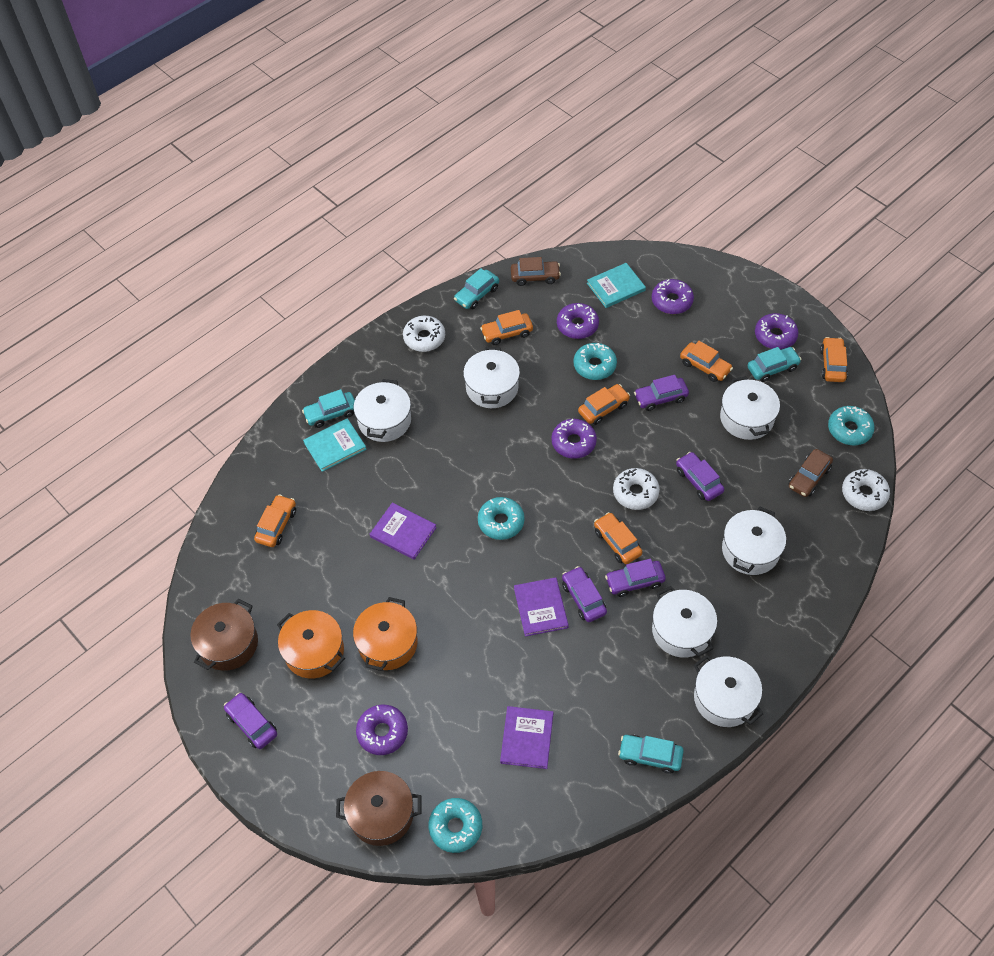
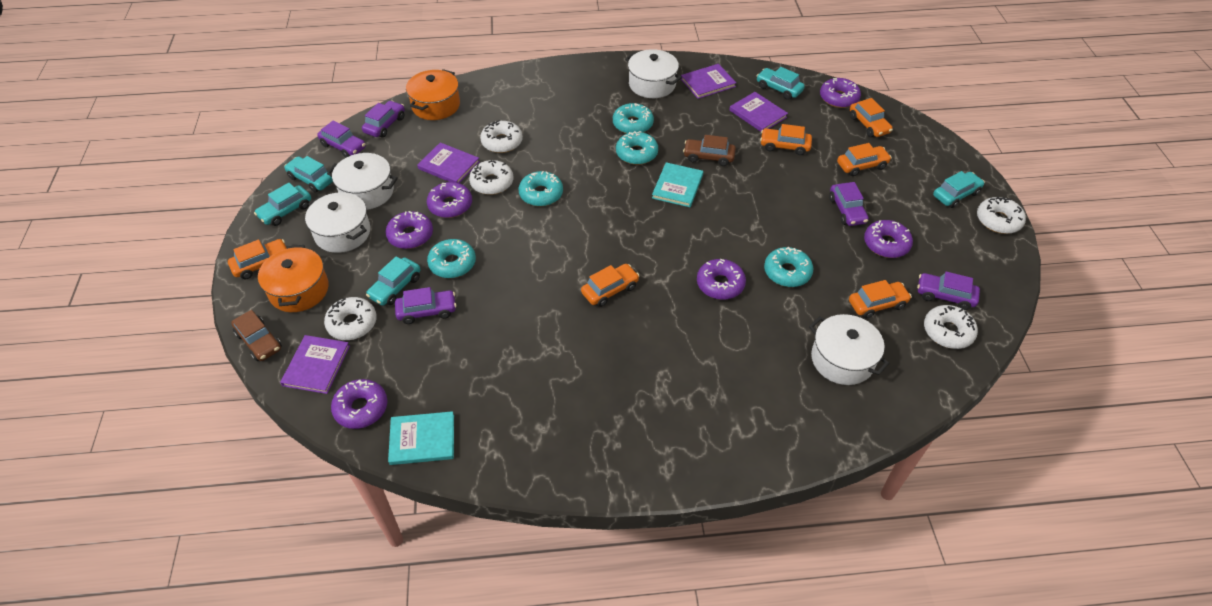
brown pot: [190,599,258,671] [336,771,421,846] = 2 -> none = 0
purple book: [370,503,437,560] [500,706,553,769] [514,577,569,637] = 3 -> [280,335,350,394] [417,142,480,183] [681,64,736,99] [730,92,788,132] = 4
purple donut: [356,705,408,755] [551,419,597,459] [557,303,599,339] [652,279,694,314] [755,313,798,350] = 5 -> [331,379,387,429] [386,211,433,249] [427,182,472,218] [697,259,746,300] [820,78,861,108] [864,220,913,258] = 6
turquoise car: [302,389,355,428] [454,268,499,309] [618,735,683,774] [748,347,802,382] = 4 -> [254,183,311,226] [284,156,333,192] [366,256,421,306] [757,67,805,100] [933,171,985,208] = 5
turquoise donut: [428,798,482,853] [478,497,525,540] [574,343,617,380] [828,406,875,445] = 4 -> [427,239,476,278] [519,171,563,206] [613,103,654,134] [616,131,658,165] [764,247,813,287] = 5
white donut: [403,316,445,352] [613,468,660,510] [842,469,890,511] = 3 -> [324,297,377,340] [469,160,513,195] [480,120,523,153] [924,305,978,349] [977,196,1026,234] = 5
white pot: [353,379,411,442] [463,347,520,408] [652,586,717,658] [694,655,763,727] [720,376,780,440] [722,507,786,575] = 6 -> [305,192,370,253] [327,153,398,210] [625,49,682,98] [809,314,890,385] = 4

